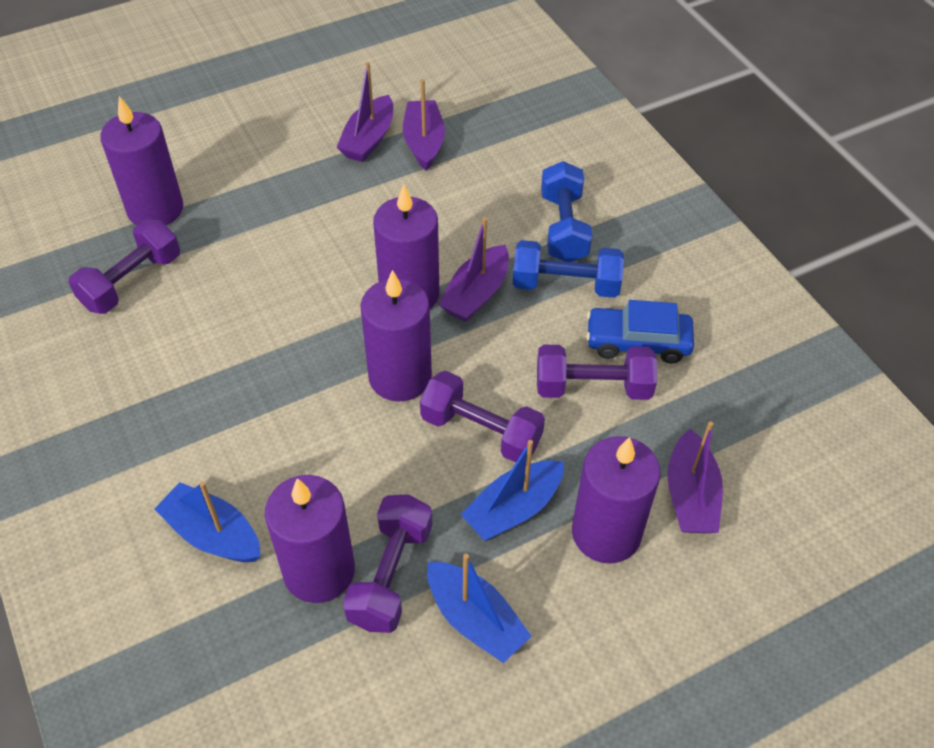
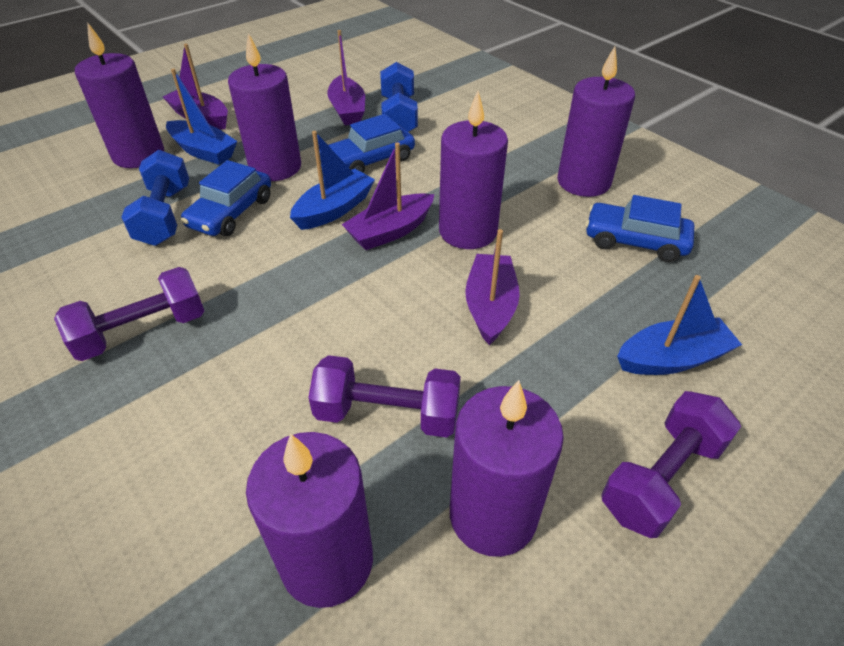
blue car: [586,300,694,363] = 1 -> [181,160,271,236] [328,114,415,173] [585,195,694,262] = 3
purple candle: [100,96,183,225] [265,475,355,603] [361,270,432,402] [373,184,439,309] [572,436,661,563] = 5 -> [75,22,164,168] [228,33,301,181] [246,432,373,608] [439,91,508,249] [450,380,564,557] [557,46,635,197] = 6
purple dumbbell: [69,220,180,314] [343,494,432,633] [420,371,545,462] [537,345,657,400] = 4 -> [54,267,204,361] [308,355,461,438] [601,391,741,538] = 3

